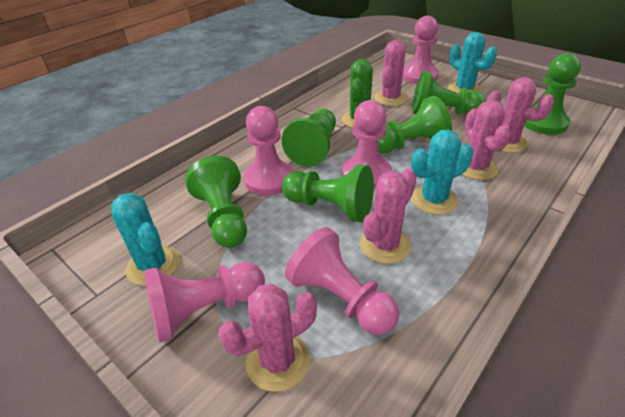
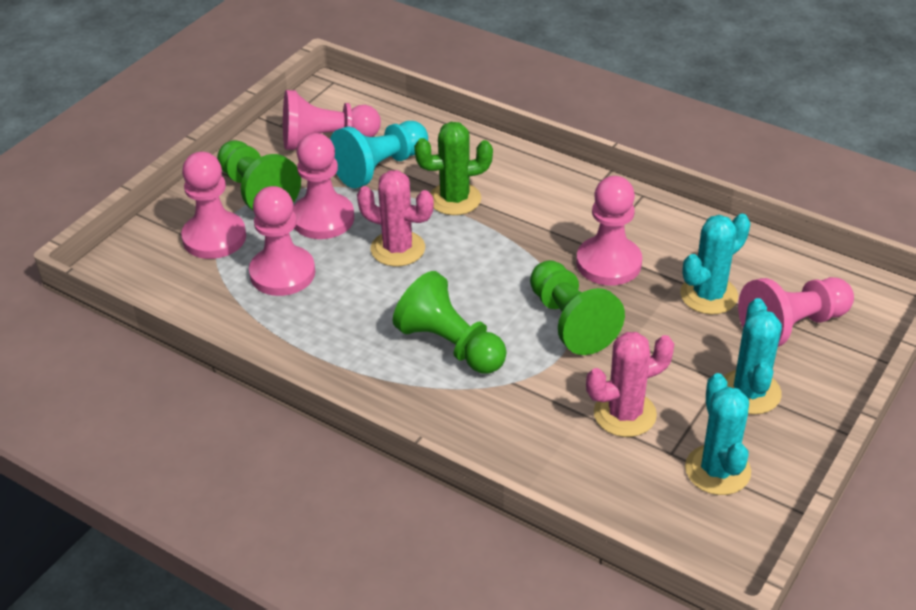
green pawn: [185,156,247,248] [282,109,336,167] [282,165,374,222] [378,96,452,154] [412,71,486,115] [524,53,581,135] = 6 -> [217,140,301,210] [393,271,507,374] [530,260,625,355] = 3
pink cactus: [218,284,317,392] [360,168,417,264] [374,40,408,106] [462,100,511,180] [487,77,554,153] = 5 -> [357,170,434,266] [586,332,674,437] = 2
pink pawn: [144,262,265,343] [244,106,294,196] [285,227,399,335] [342,100,392,190] [403,16,439,84] = 5 -> [181,152,246,259] [249,186,315,296] [283,90,381,150] [293,133,354,239] [576,176,642,285] [738,277,854,347] = 6
turquoise pawn: none = 0 -> [330,121,428,189] = 1

